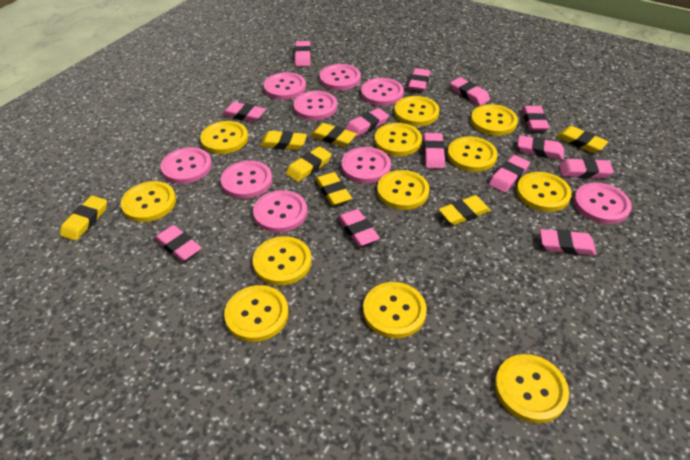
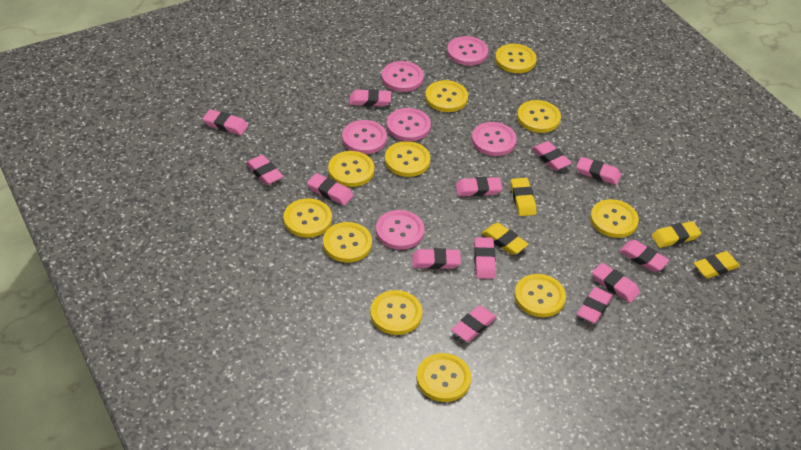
pink button: [161,147,212,184] [221,161,272,199] [253,190,307,233] [264,72,306,100] [293,91,337,120] [320,64,361,90] [341,147,391,183] [361,78,404,106] [574,182,632,224] = 9 -> [342,120,387,154] [376,210,424,250] [382,61,424,92] [387,108,431,141] [447,36,488,65] [472,122,517,156] = 6
yellow button: [121,181,176,222] [200,121,248,154] [224,285,289,342] [252,236,312,285] [363,282,427,338] [375,123,422,156] [377,170,430,210] [394,96,439,126] [447,136,497,172] [471,104,518,136] [495,354,569,423] [516,172,572,212] = 12 -> [283,198,332,238] [323,222,372,263] [328,151,374,187] [370,290,423,335] [385,141,430,177] [416,353,471,402] [425,80,468,112] [495,44,537,73] [514,274,566,317] [517,100,561,133] [590,199,639,238] = 11
yellow eraser: [60,196,107,241] [260,131,307,150] [286,146,331,182] [310,123,357,147] [316,172,352,206] [439,195,491,225] [556,126,608,153] = 7 -> [482,223,529,255] [511,178,536,216] [651,221,701,248] [694,251,740,278] = 4

